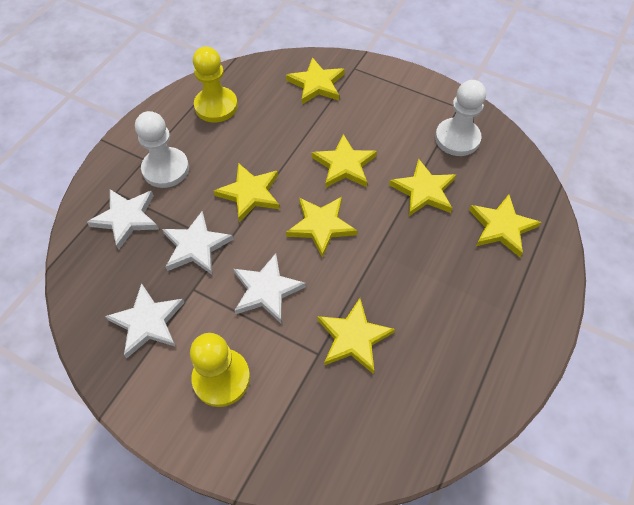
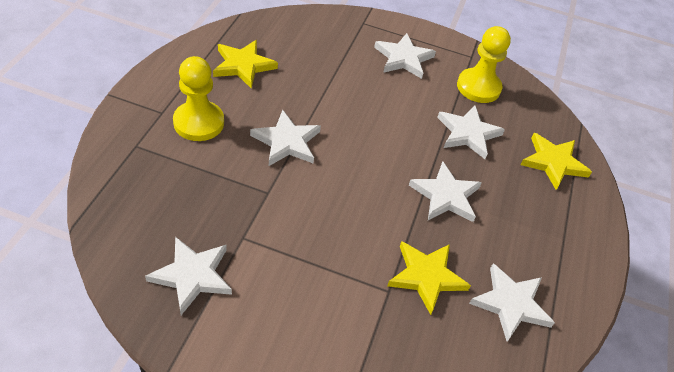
white pawn: [135,111,189,188] [435,80,486,156] = 2 -> none = 0
white star: [87,189,159,250] [105,283,185,358] [162,211,234,275] [234,253,306,323] = 4 -> [145,237,232,315] [250,110,321,166] [374,33,436,79] [409,161,482,222] [437,105,505,159] [469,263,555,342] = 6
yellow star: [214,163,280,223] [286,57,345,104] [286,197,357,258] [312,134,377,188] [318,298,395,374] [389,158,456,216] [469,195,541,257] = 7 -> [213,40,278,89] [387,241,471,315] [520,133,592,190] = 3

